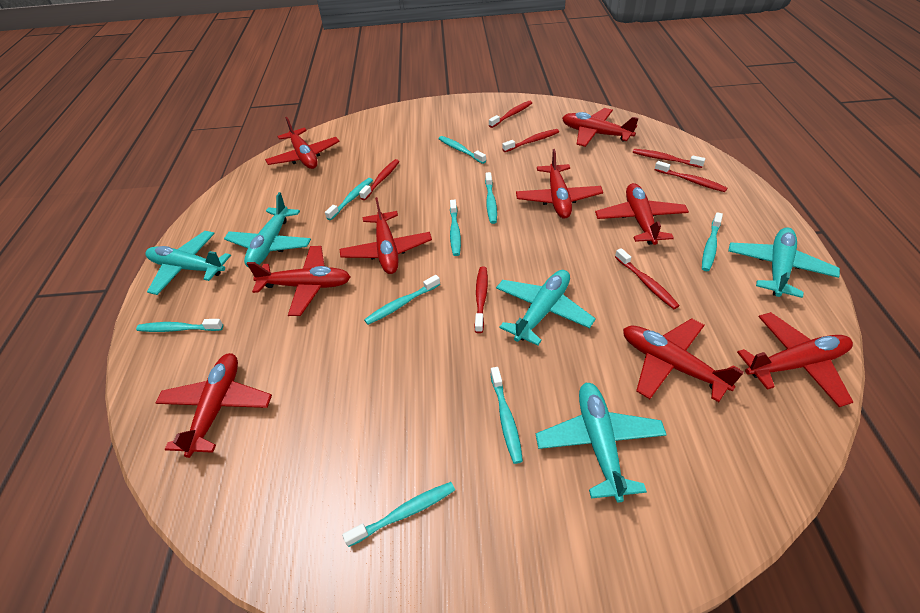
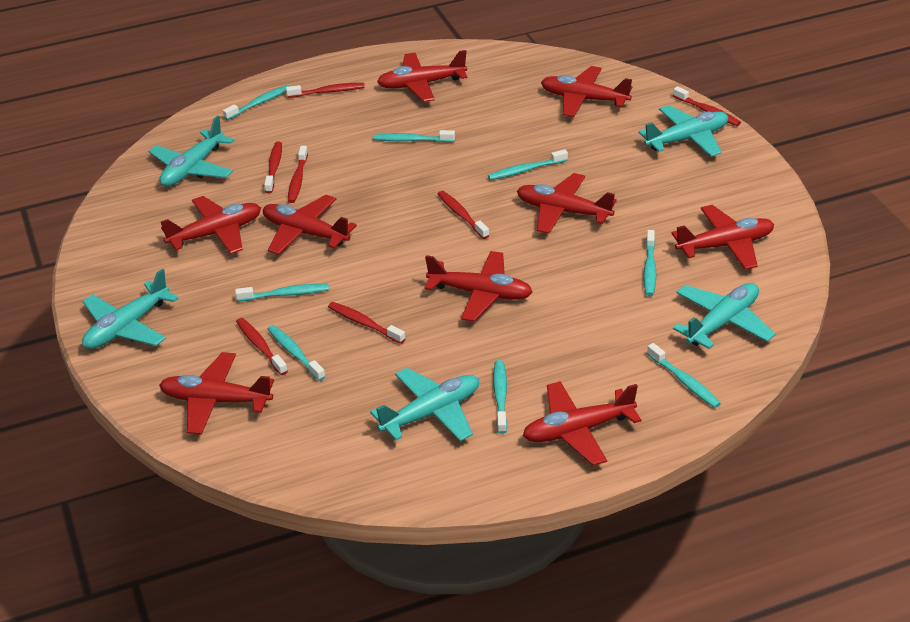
turquoise toothbrush: [136,319,223,332] [325,178,373,220] [342,482,455,547] [364,275,440,325] [439,136,486,164] [450,200,461,256] [485,172,497,224] [490,367,523,464] [702,212,723,271] = 9 -> [223,85,289,120] [235,284,329,302] [268,325,325,381] [373,130,455,142] [488,149,568,180] [493,360,507,434] [644,230,656,296] [647,343,721,408] = 8

